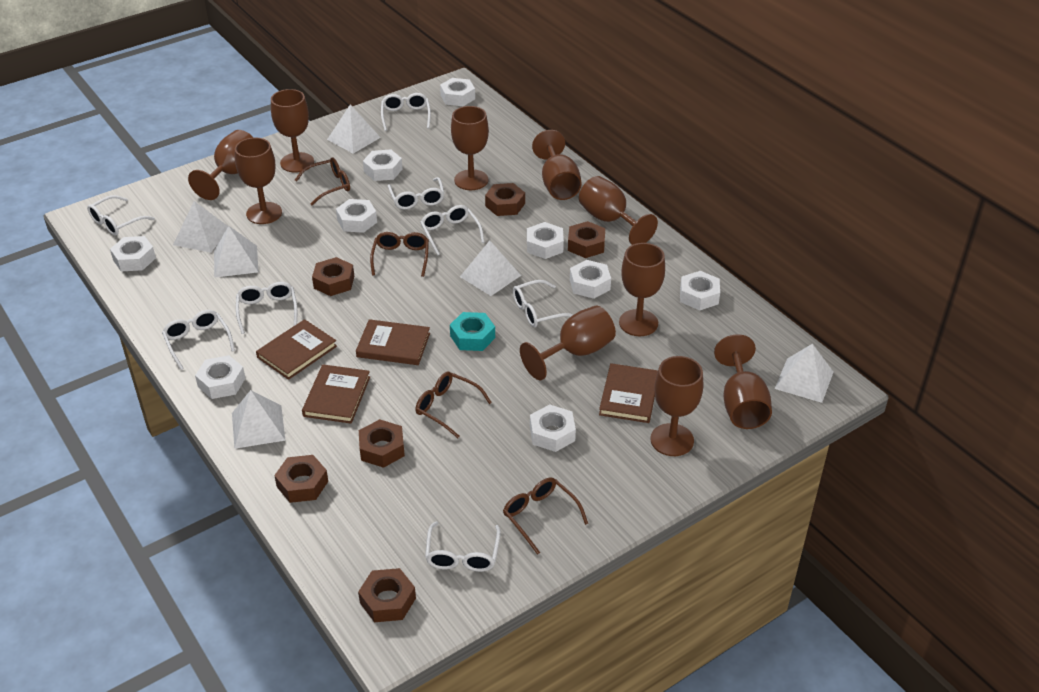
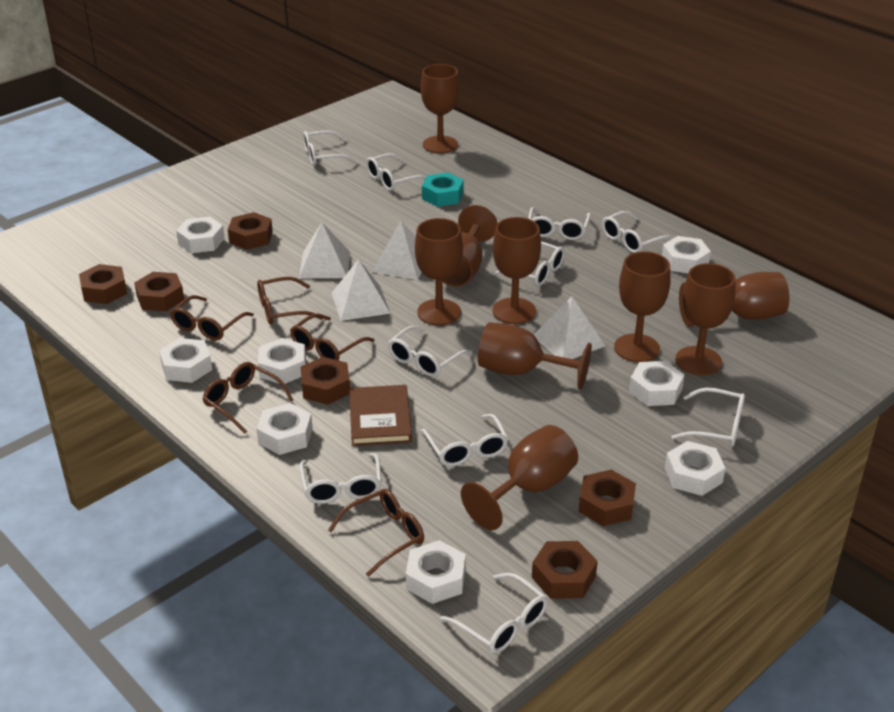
brown book: [256,319,337,380] [302,364,370,424] [356,319,430,365] [599,363,658,423] = 4 -> [349,385,412,446] = 1
brown glasses: [295,158,350,205] [370,232,429,277] [415,372,492,438] [503,477,588,555] = 4 -> [170,295,254,341] [203,362,293,434] [257,277,323,325] [290,313,374,360] [328,489,424,577] = 5
brown goblet: [188,130,254,200] [235,137,282,224] [271,89,314,173] [451,106,489,190] [520,305,616,380] [532,130,582,200] [579,176,658,245] [619,243,665,336] [650,356,703,456] [714,334,772,429] = 10 -> [415,218,463,325] [421,64,460,154] [442,205,497,287] [461,425,578,530] [478,322,592,390] [492,217,541,324] [614,251,671,362] [675,263,736,375] [679,272,789,327] = 9
white glasses: [87,195,155,236] [162,310,235,370] [236,282,297,334] [381,93,431,131] [388,177,444,210] [420,205,485,255] [425,521,501,572] [513,280,573,327] = 8 -> [299,453,382,504] [303,130,358,166] [366,153,426,191] [388,326,472,377] [421,414,508,467] [440,573,548,654] [492,242,565,286] [528,207,591,240] [602,211,673,253] [672,388,745,447] = 10
white nut: [110,236,156,271] [195,355,246,399] [336,199,377,233] [363,149,403,181] [440,78,475,106] [527,222,564,259] [530,404,576,452] [570,260,611,299] [680,271,720,310] = 9 -> [159,338,212,383] [176,217,225,253] [257,403,313,455] [258,338,306,384] [406,540,466,604] [629,361,685,406] [662,236,711,273] [665,441,725,496] = 8
white pyramid: [173,201,228,253] [214,226,259,278] [232,390,285,449] [327,105,381,154] [460,240,521,296] [775,344,833,403] = 6 -> [299,222,350,278] [332,259,390,321] [372,221,422,280] [534,297,605,359] = 4

